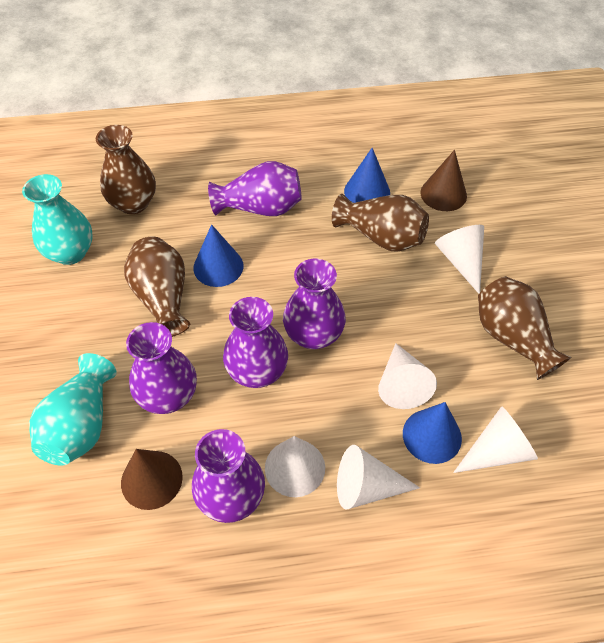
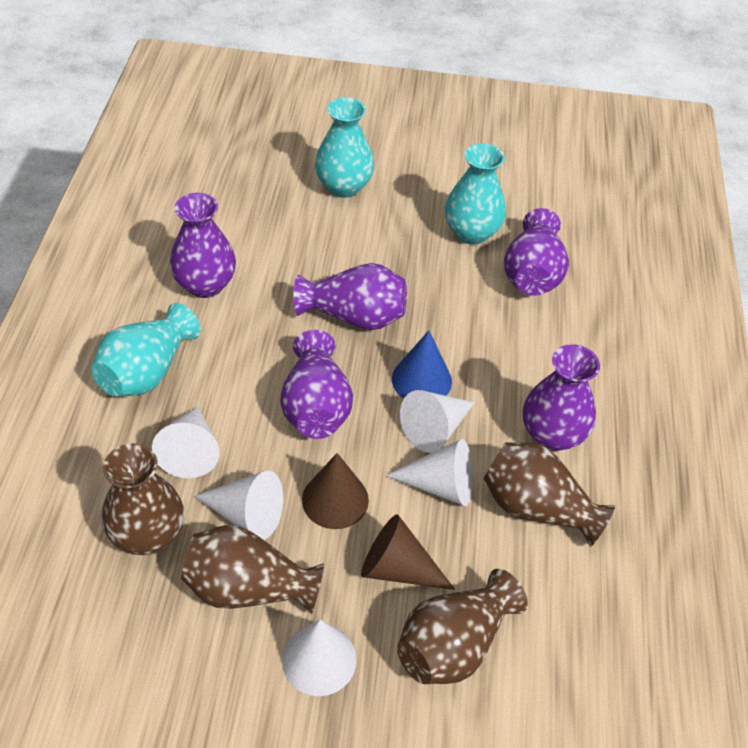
blue cone: [194,224,244,287] [344,148,390,203] [403,402,462,464] = 3 -> [392,330,452,398] = 1
turquoise vase: [22,174,93,265] [29,353,117,466] = 2 -> [91,303,201,396] [315,97,374,198] [445,143,506,245] = 3

